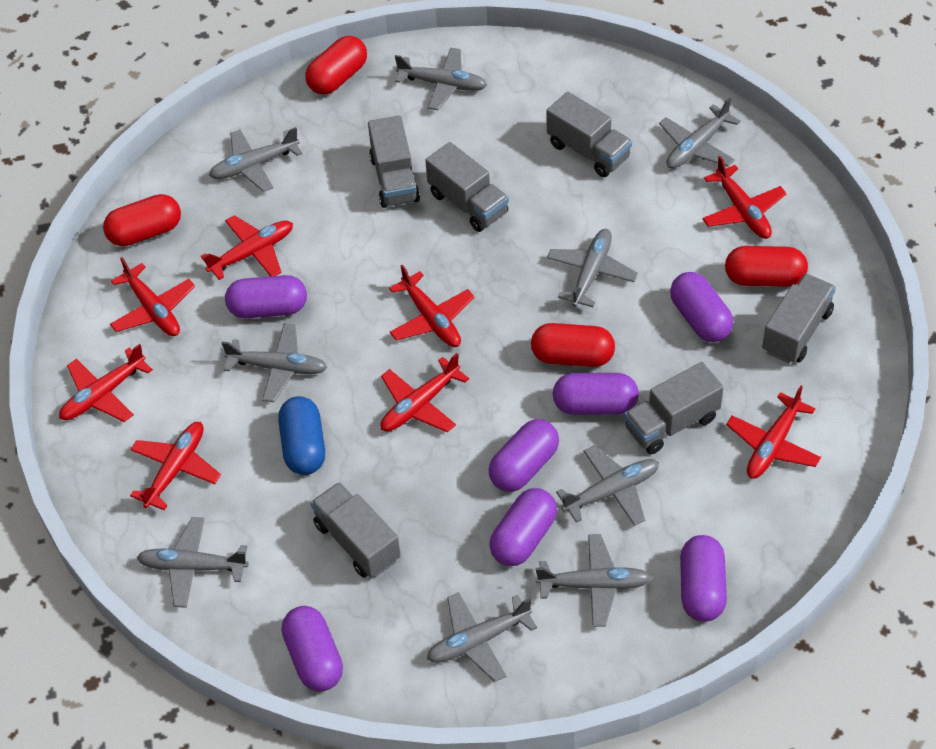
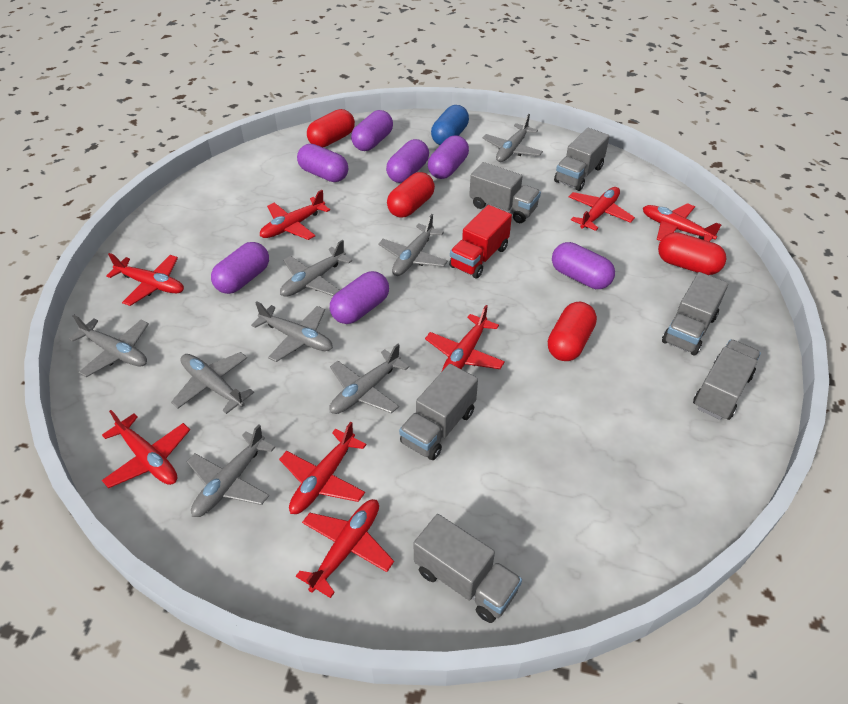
grey plane: [137,517,249,608] [209,127,302,192] [221,324,327,402] [395,48,487,110] [427,592,537,682] [536,534,651,627] [547,229,638,307] [556,446,659,526] [659,97,741,169] = 9 -> [69,315,149,377] [171,352,254,414] [187,424,275,517] [251,301,333,362] [280,240,352,297] [329,344,409,414] [378,214,448,276] [483,114,543,162] = 8
red truck: none = 0 -> [449,205,512,278] = 1

